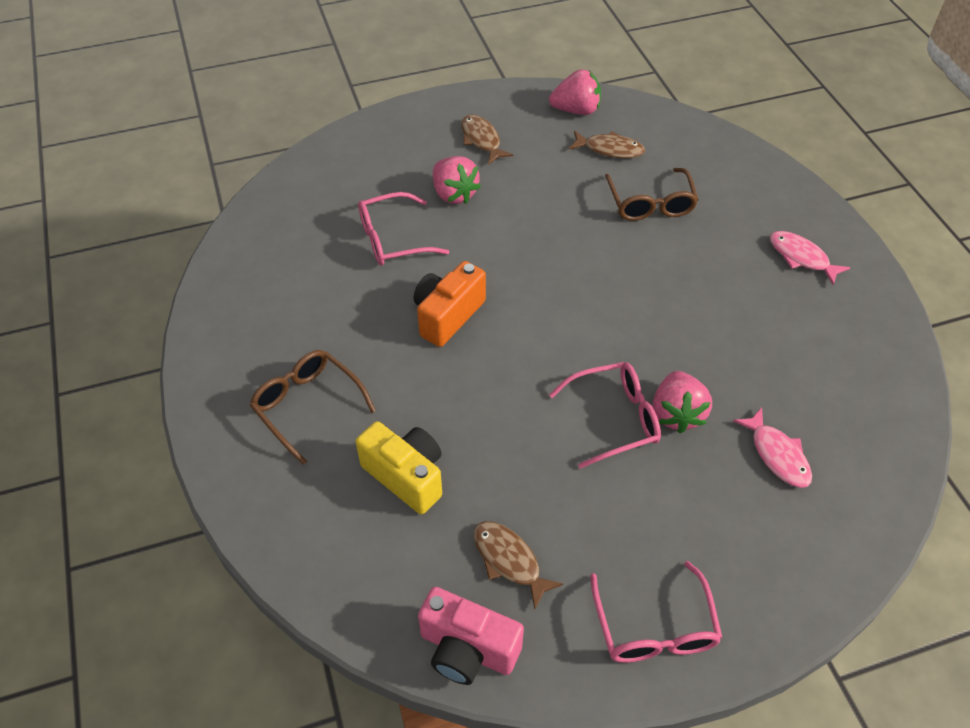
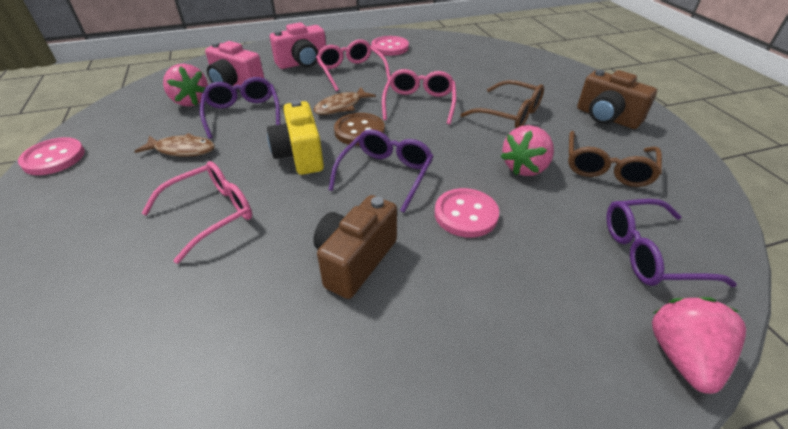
brown button: none = 0 -> [334,113,385,146] = 1
brown camera: none = 0 -> [313,195,397,299] [577,69,657,129] = 2
brown fish: [461,115,513,165] [474,521,563,609] [569,131,645,158] = 3 -> [134,133,215,157] [313,87,376,115] = 2
orange camera: [414,261,486,347] = 1 -> none = 0
pink button: none = 0 -> [18,137,85,175] [371,36,409,56] [435,188,499,237] = 3
pink camera: [418,587,524,685] = 1 -> [205,41,264,86] [270,22,326,69] = 2
pink fish: [733,407,812,488] [770,231,850,285] = 2 -> none = 0
purple glasses: none = 0 -> [200,77,280,139] [329,129,433,213] [606,199,737,287] = 3

